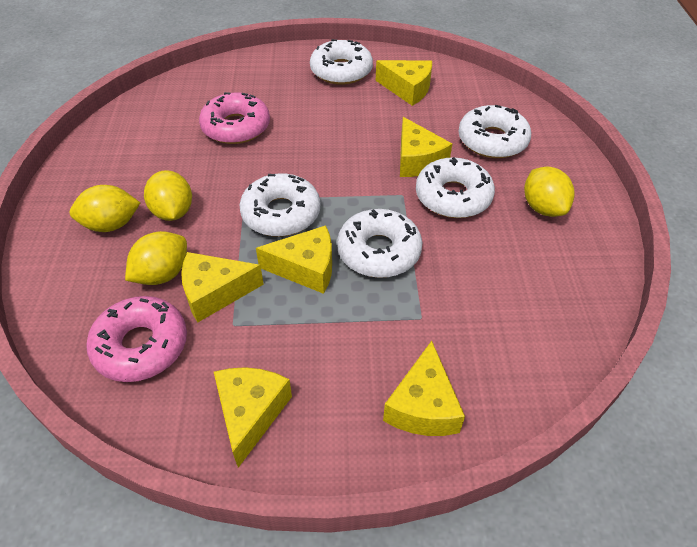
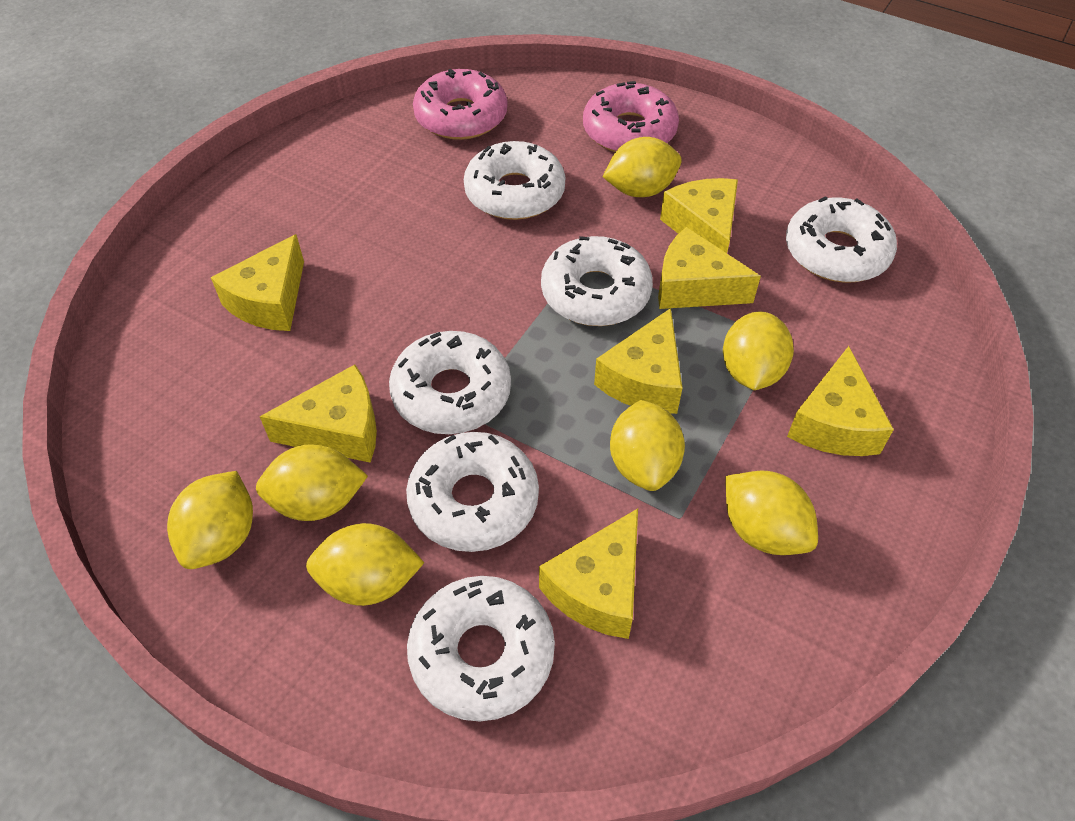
white donut: [239,173,320,237] [310,39,373,85] [337,209,422,278] [416,157,495,218] [458,105,531,158] = 5 -> [389,331,511,434] [406,432,539,552] [407,576,555,721] [464,141,565,220] [541,236,653,326] [786,196,897,282] = 6
yellow cheese: [181,252,264,322] [214,367,292,468] [256,225,332,294] [376,60,432,106] [383,341,465,436] [400,117,452,177] = 6 -> [211,234,304,331] [260,365,377,463] [539,509,638,639] [594,308,682,414] [658,227,761,309] [660,178,738,253] [787,346,894,456] = 7
yellow lemon: [70,185,140,232] [125,231,187,285] [144,170,192,221] [524,167,575,217] = 4 -> [167,471,253,569] [256,444,368,521] [306,523,424,606] [602,137,682,197] [610,400,685,491] [723,311,794,390] [725,471,818,555] = 7

